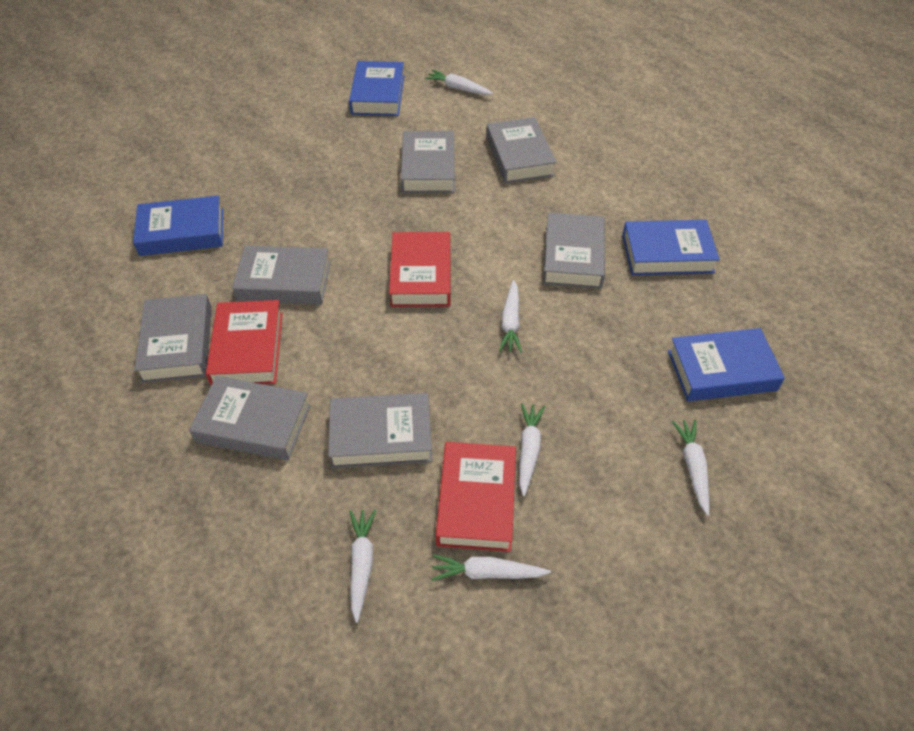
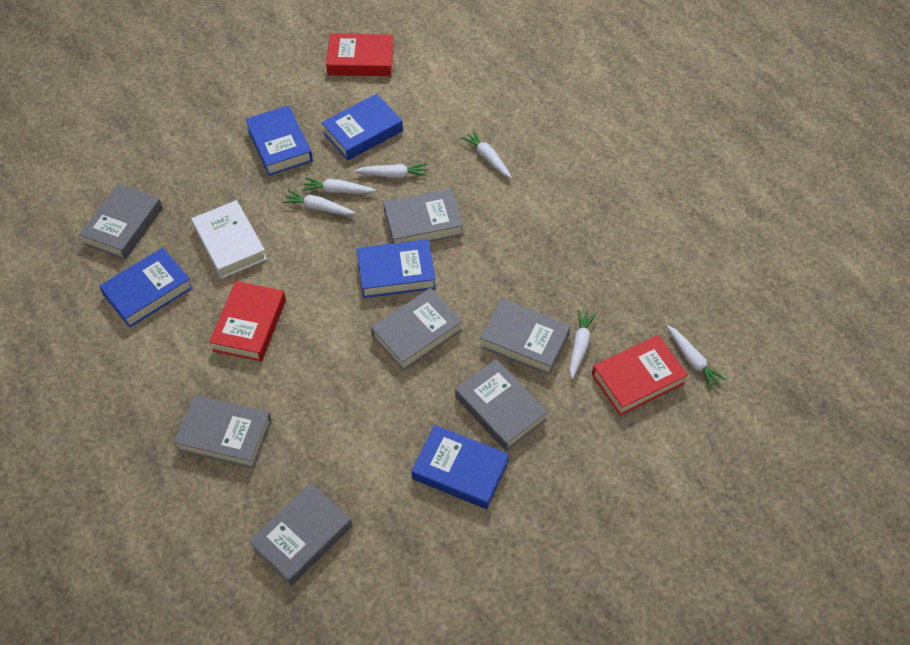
blue book: [133,196,223,256] [349,61,404,116] [622,220,720,275] [668,328,785,401] = 4 -> [99,248,193,328] [245,105,313,176] [321,94,403,161] [357,239,436,298] [412,425,509,509] = 5
white book: none = 0 -> [191,200,267,279] = 1

